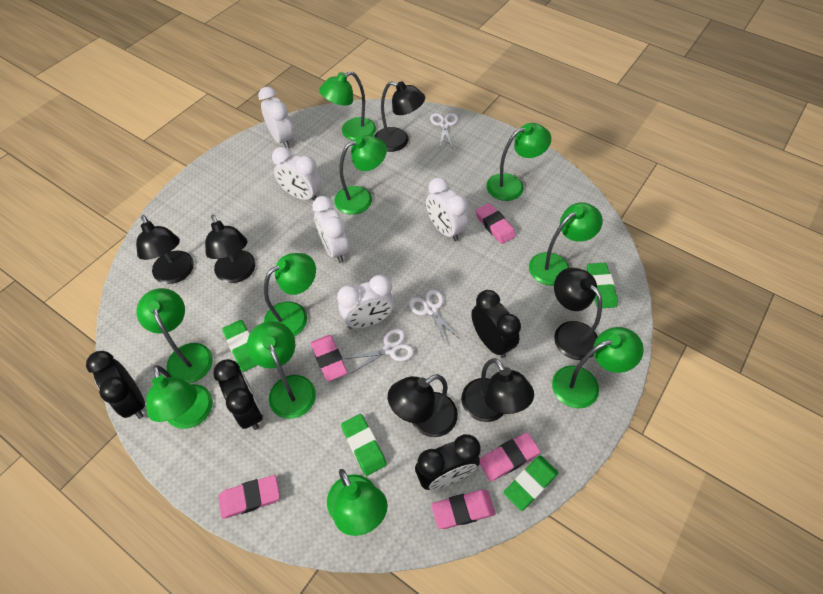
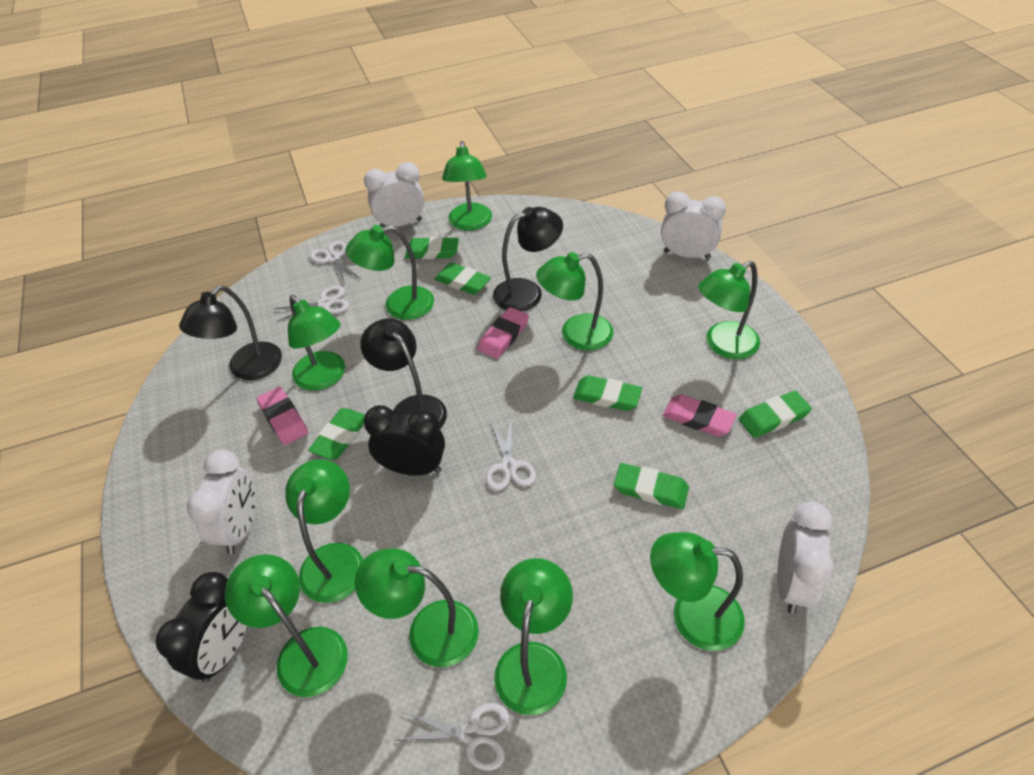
black clock: [86,351,145,419] [213,359,263,430] [415,434,480,490] [471,290,521,358] = 4 -> [155,572,248,683] [364,405,445,476] = 2
black lamp: [136,215,194,284] [205,214,256,283] [374,81,425,152] [388,374,458,437] [461,358,534,422] [554,268,602,360] = 6 -> [179,286,282,380] [360,318,447,429] [493,207,563,312] = 3
green eraser: [222,320,257,372] [341,414,387,476] [503,456,558,511] [587,263,618,308] = 4 -> [308,408,365,460] [405,237,459,259] [434,262,491,295] [573,375,642,411] [614,463,689,509] [739,391,812,438] = 6
pink eraser: [218,475,280,519] [311,335,348,382] [431,490,495,529] [475,203,516,244] [480,432,540,481] = 5 -> [257,387,308,445] [478,307,529,359] [663,394,736,436] = 3
white clock: [258,87,293,148] [272,147,321,200] [312,196,349,263] [337,275,394,329] [426,177,468,241] = 5 -> [187,449,256,554] [364,162,424,227] [661,191,726,259] [777,502,834,614] = 4
white scissors: [346,329,414,373] [409,290,461,344] [430,113,458,149] = 3 -> [274,286,349,322] [310,241,362,284] [394,703,510,771] [486,421,536,491] = 4

